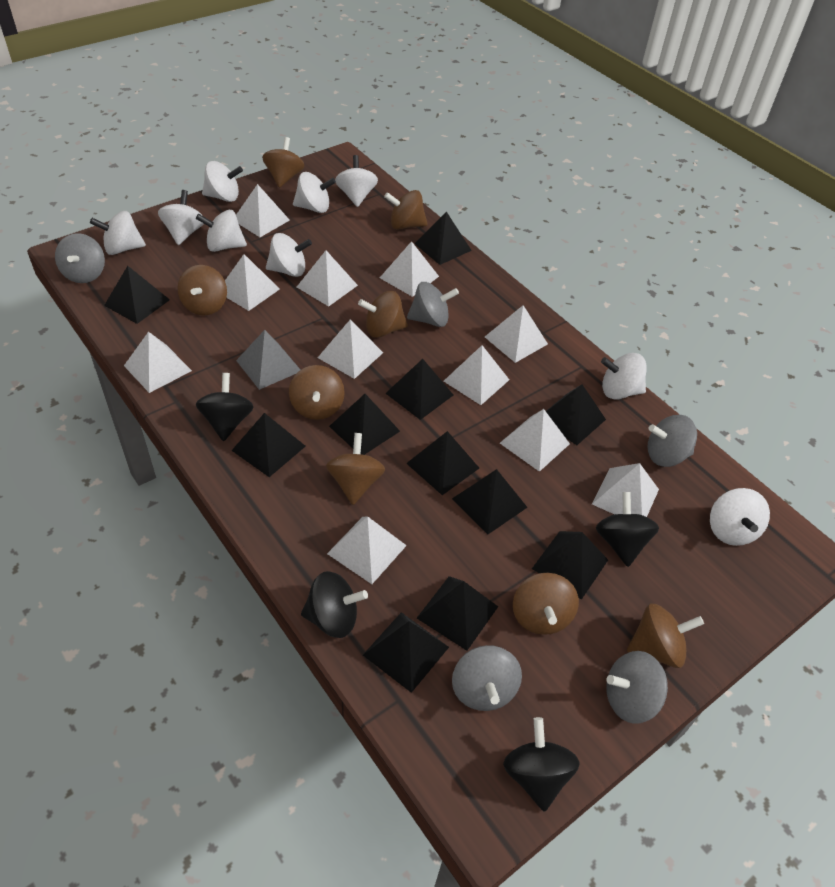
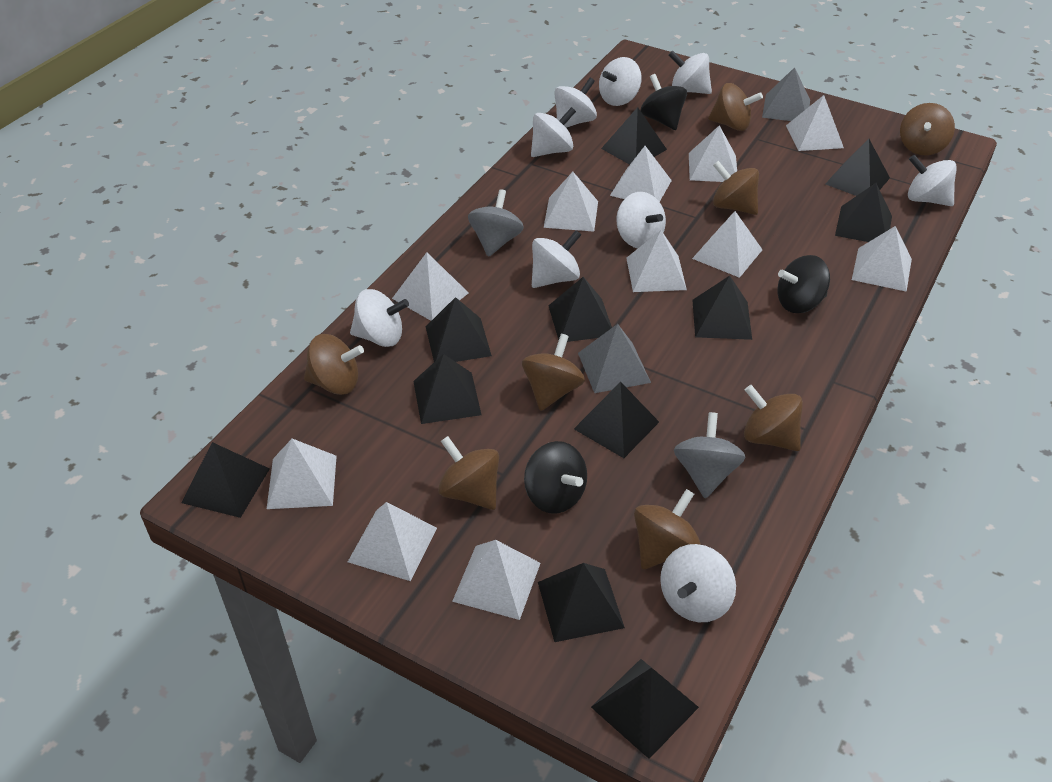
black spinning top: [196,373,253,441] [301,571,368,638] [503,717,580,812] [596,492,659,567] = 4 -> [524,441,587,514] [641,74,687,130] [777,255,830,313] = 3
grey pyramid: [236,330,300,390] = 1 -> [578,324,651,393] [762,67,810,121] = 2
grey spinning top: [55,233,105,283] [407,282,459,327] [452,645,522,711] [606,651,668,724] [648,415,697,467] = 5 -> [468,189,524,257] [674,412,745,498] = 2

